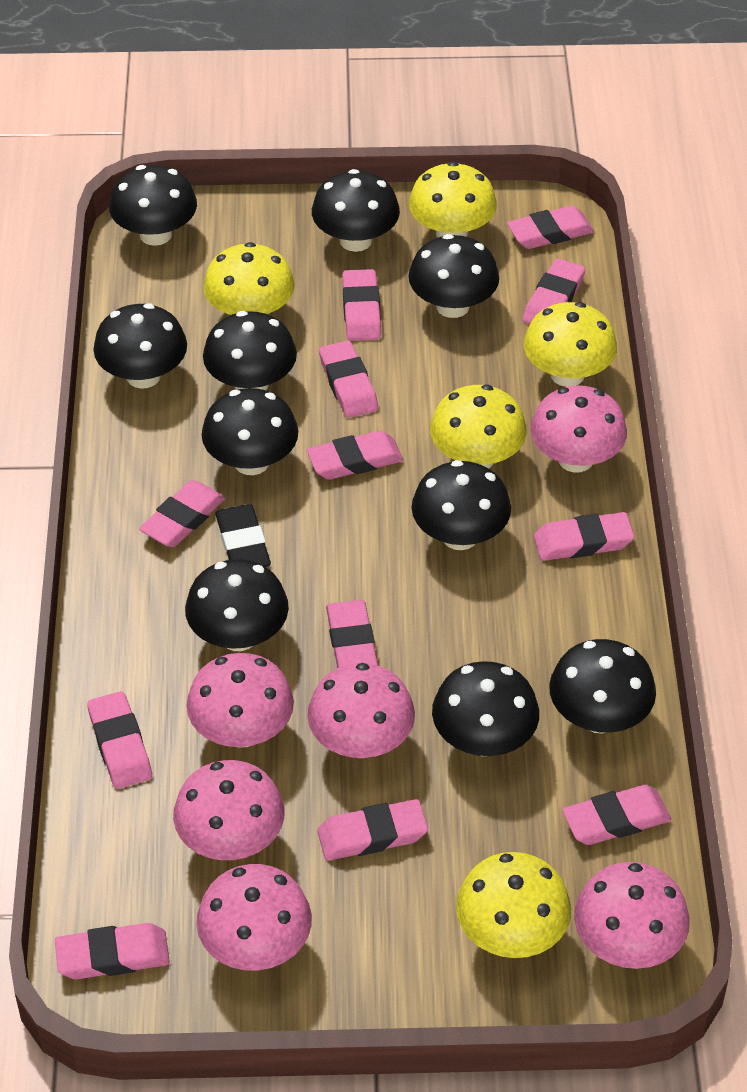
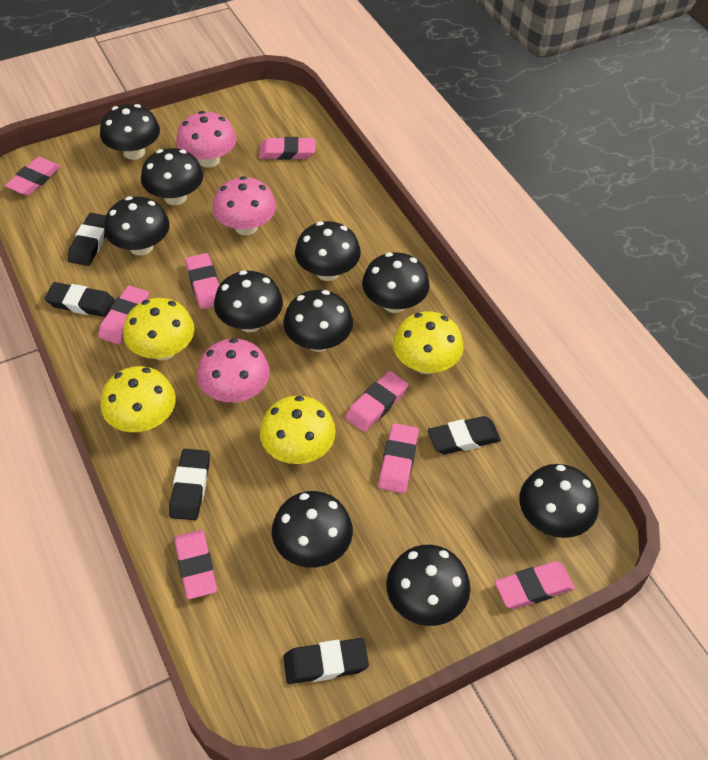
black eraser: [215,504,271,567] = 1 -> [45,282,115,317] [68,213,106,266] [169,449,210,520] [283,638,369,684] [428,416,501,454] = 5
pink eraser: [55,923,170,979] [87,691,152,789] [139,480,225,547] [306,431,403,480] [317,799,428,861] [319,340,378,418] [326,600,378,668] [342,269,381,341] [507,206,594,249] [523,258,585,324] [533,512,634,561] [562,785,671,845] = 12 -> [5,157,61,196] [98,285,149,344] [174,530,217,599] [185,253,219,309] [259,137,315,160] [345,371,409,432] [378,423,419,493] [495,561,575,609] = 8
pink mushroom: [173,760,285,860] [187,653,294,748] [196,864,312,971] [307,663,415,758] [530,385,627,473] [574,862,690,969] = 6 -> [176,111,236,168] [197,338,270,403] [212,176,276,235] = 3
yellow mushroom: [203,242,295,315] [409,162,497,238] [430,385,527,468] [456,852,571,958] [524,302,617,387] = 5 -> [100,366,176,432] [123,298,194,360] [260,396,336,464] [393,311,463,374] = 4

